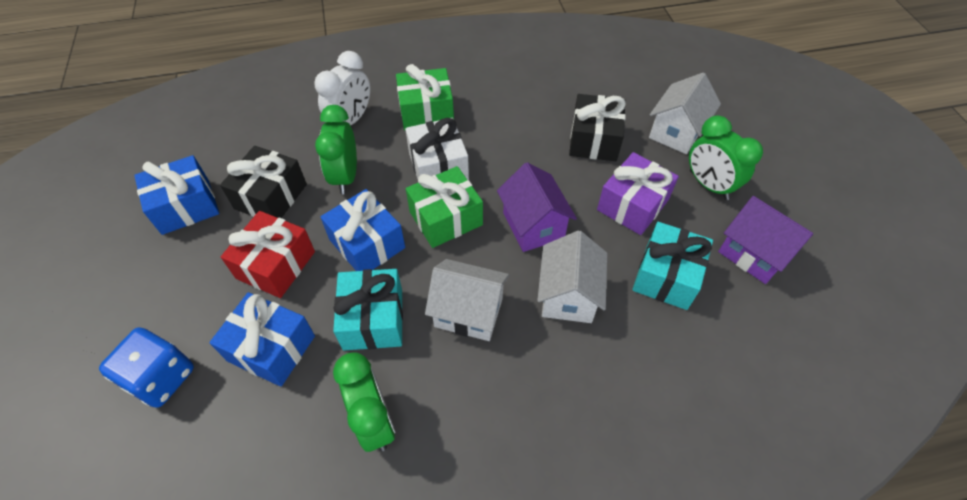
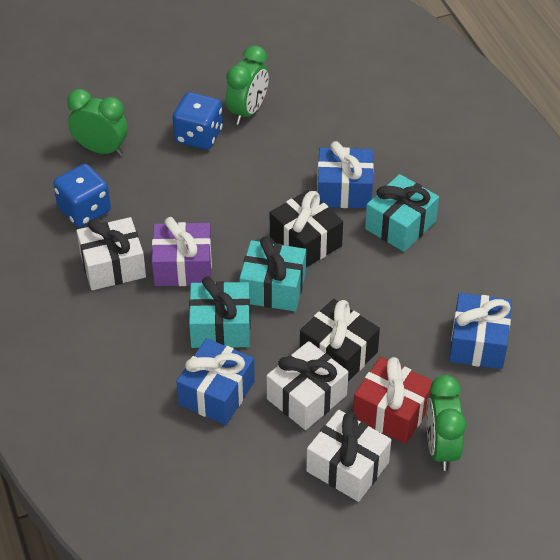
blue dice: [99,327,194,408] = 1 -> [53,164,111,227] [173,92,223,150] = 2
green gift: [396,64,454,131] [406,166,483,248] = 2 -> none = 0
purple house: [497,162,577,252] [718,196,813,284] = 2 -> none = 0
turquoise gift: [333,269,403,350] [632,222,713,310] = 2 -> [189,276,251,348] [239,236,306,311] [365,174,439,252] = 3
white clock: [314,51,370,125] = 1 -> none = 0
white gift: [405,118,469,180] = 1 -> [76,217,146,290] [267,341,348,430] [306,410,391,502] = 3
white house: [425,259,509,341] [537,231,607,323] [649,73,721,154] = 3 -> none = 0

